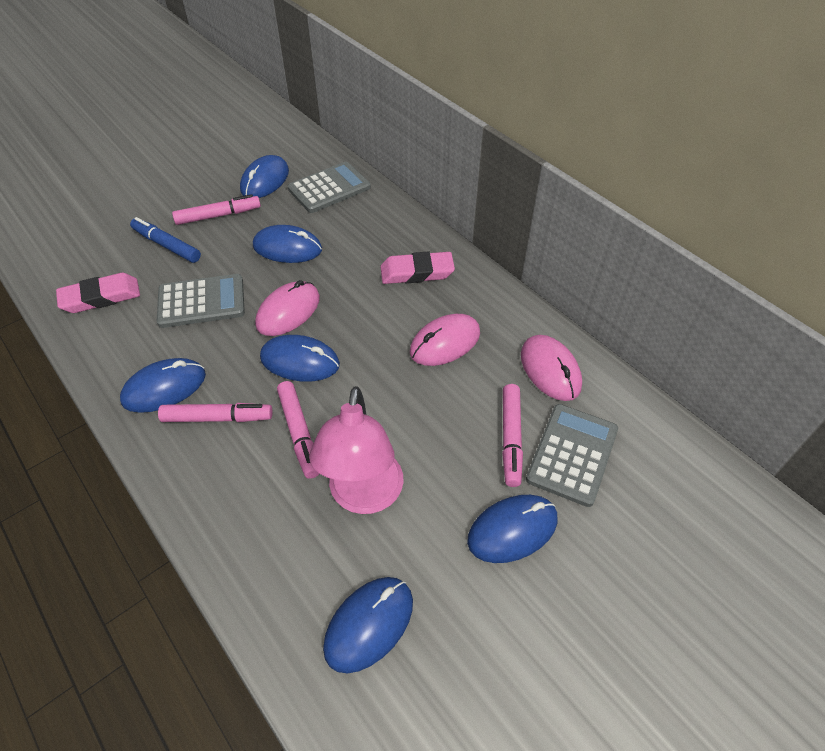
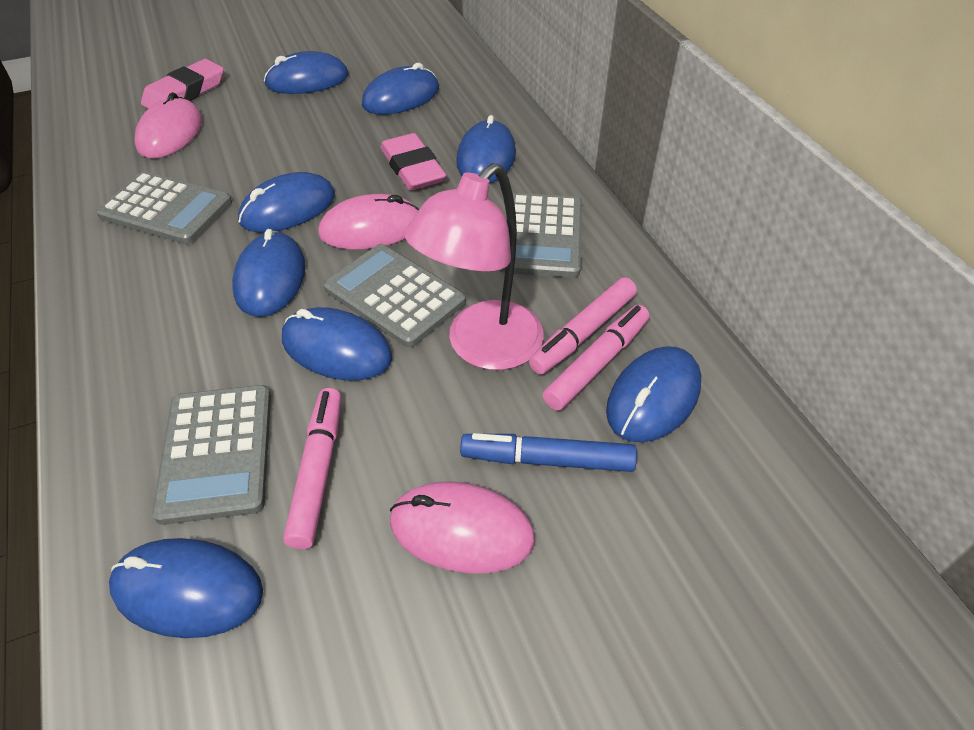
blue mouse: [120,358,206,413] [240,155,289,198] [253,225,322,263] [260,335,340,382] [323,577,413,673] [467,495,557,563] = 6 -> [109,538,263,638] [232,229,306,317] [238,172,335,233] [264,51,349,94] [282,307,392,380] [362,63,439,115] [456,115,516,183] [606,346,701,442] = 8
grey calculator: [157,274,245,328] [288,162,371,213] [526,404,618,507] = 3 -> [96,171,232,244] [152,385,271,525] [324,244,466,347] [500,193,582,278] = 4
pink marker: [158,403,273,422] [172,194,261,225] [277,381,319,479] [502,384,523,487] = 4 -> [283,388,341,549] [529,277,637,375] [543,305,649,411] = 3

